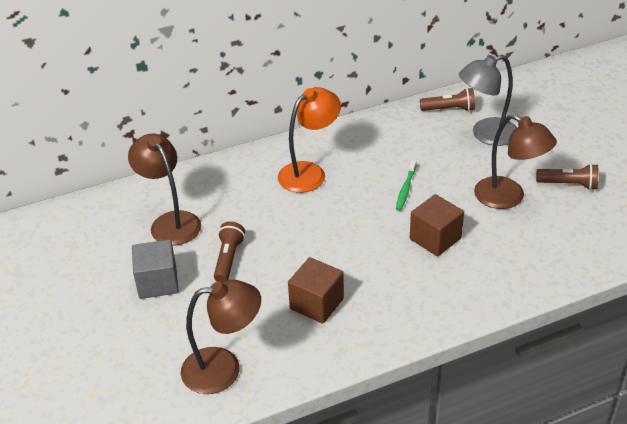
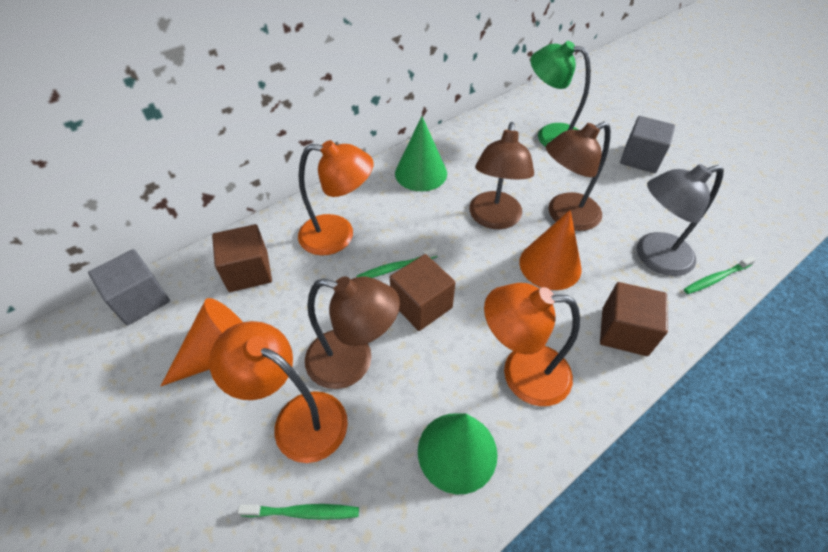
brown cube: [288,257,344,324] [410,194,464,256] = 2 -> [212,224,272,292] [390,254,456,331] [600,282,668,356] = 3
brown flashlight: [214,221,245,282] [420,88,475,111] [536,164,598,190] = 3 -> none = 0
green cone: none = 0 -> [395,116,447,191] [418,413,498,494] = 2
green lamp: none = 0 -> [531,41,591,147] = 1
green toothbrush: [396,160,416,211] = 1 -> [238,504,359,520] [357,248,438,278] [684,256,756,294] = 3
grey cube: [132,240,179,299] = 1 -> [88,249,170,326] [620,116,675,173] = 2
orange cone: none = 0 -> [161,298,243,386] [519,210,582,290] = 2
orange lamp: [278,87,341,193] = 1 -> [209,321,348,463] [298,140,373,256] [484,283,580,406] = 3

